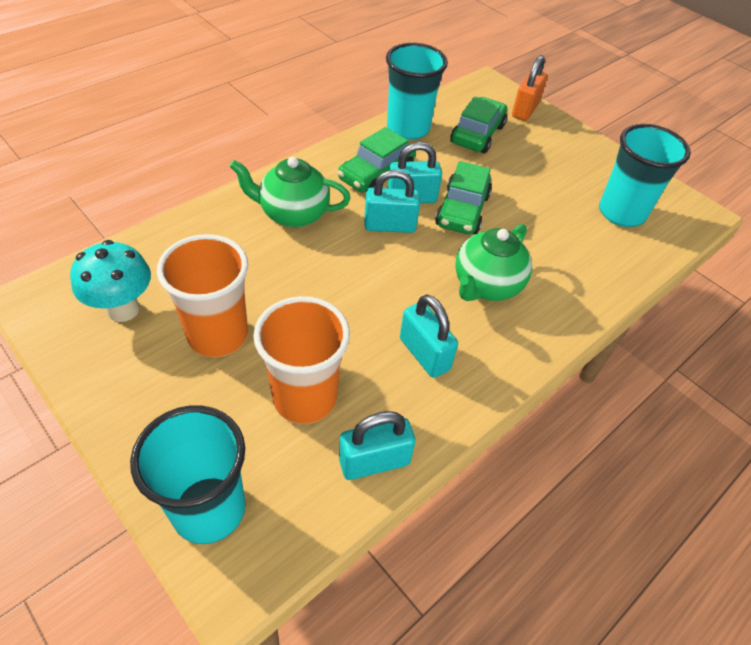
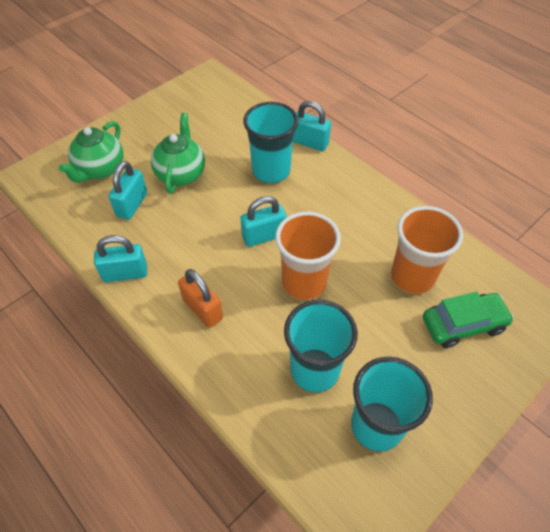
green car: [338,127,416,192] [435,161,492,235] [450,96,507,153] = 3 -> [423,292,514,348] = 1
turquoise mushroom: [70,240,151,322] = 1 -> none = 0

